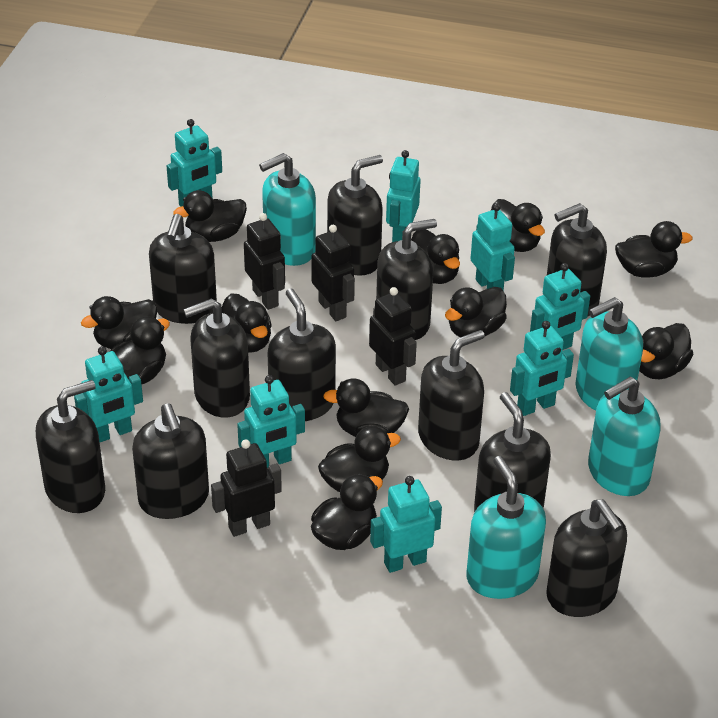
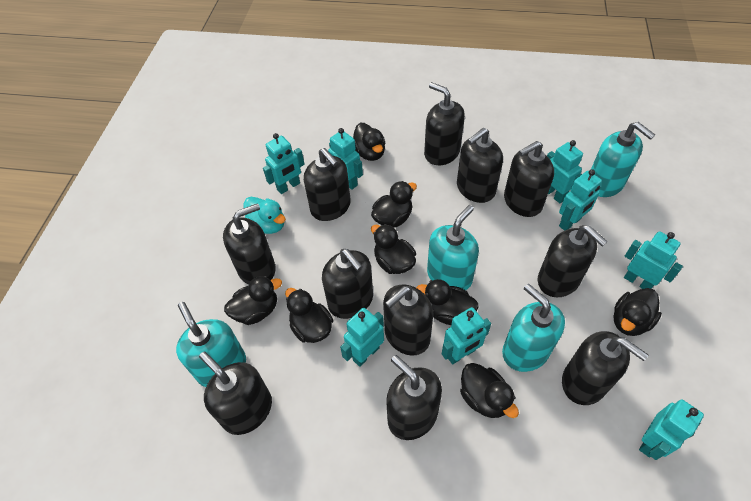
black duck: [81,296,157,349] [110,316,170,384] [173,190,247,242] [222,293,272,353] [311,474,383,550] [318,426,401,492] [323,378,409,437] [411,229,460,284] [445,287,507,337] [491,199,545,252] [615,221,693,278] [639,323,693,379] = 12 -> [224,276,282,325] [285,288,333,343] [353,123,385,161] [371,181,417,227] [371,224,416,274] [416,279,479,325] [460,363,519,418] [613,288,662,336] = 8
black robot: [211,439,282,537] [244,213,285,310] [311,225,355,321] [369,287,417,386] = 4 -> none = 0
turquoise duck: none = 0 -> [244,197,286,234] = 1

